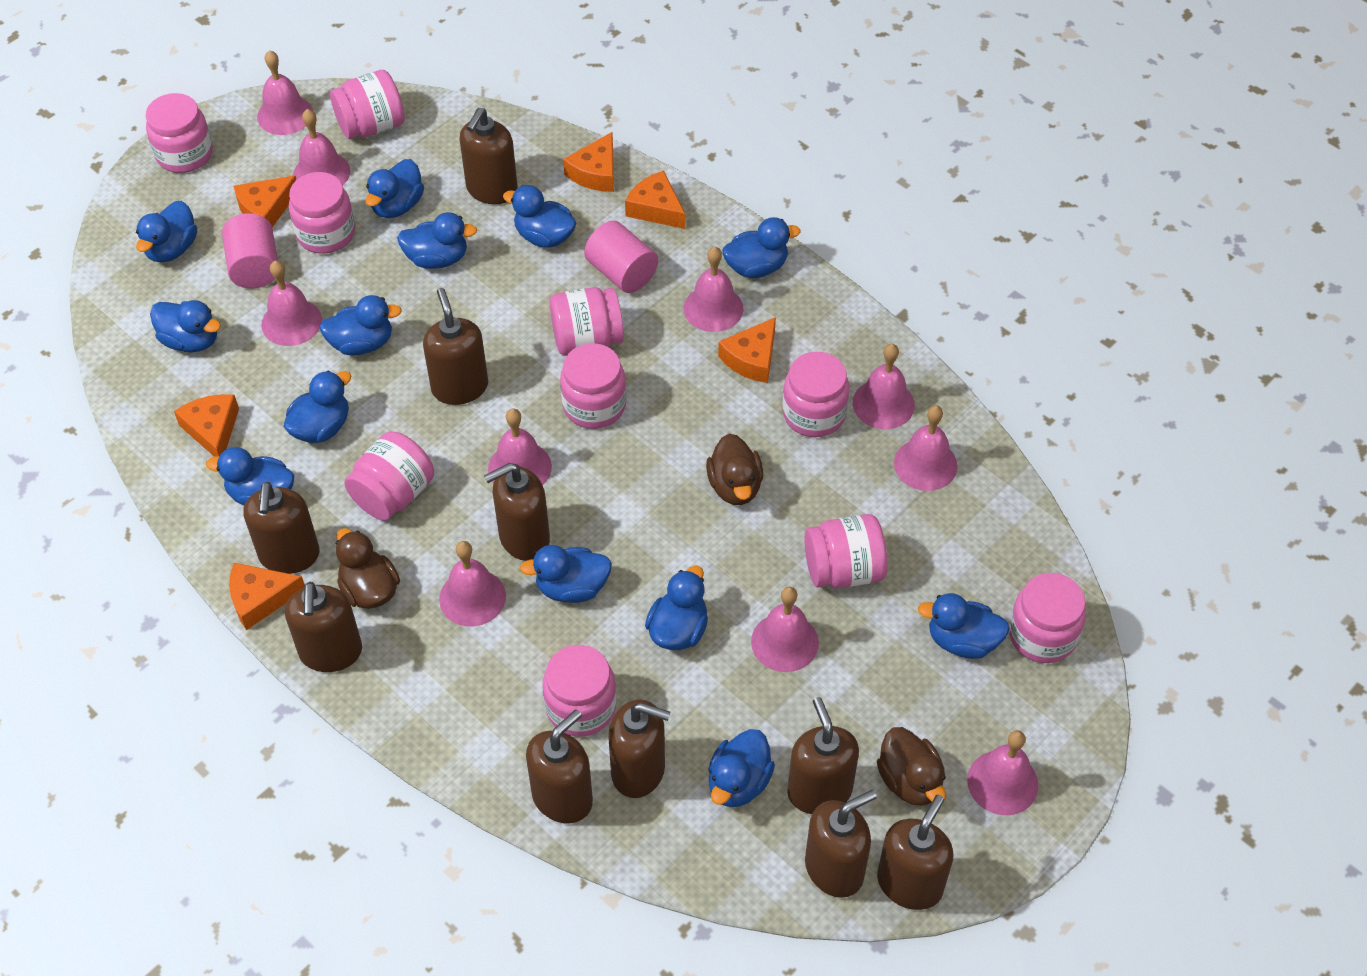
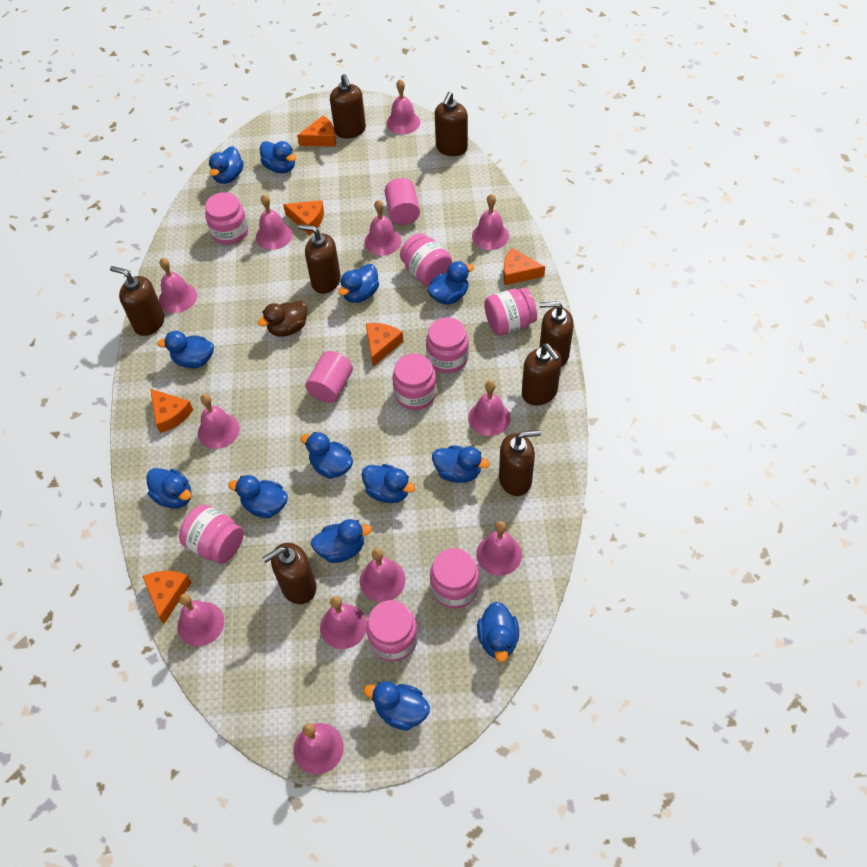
brown duck: [335,528,400,609] [706,433,763,505] [877,727,946,806] = 3 -> [258,301,308,336] = 1
brown soap dispenser: [243,482,320,574] [285,582,362,672] [423,288,488,405] [460,108,518,204] [484,463,550,561] [526,709,593,823] [609,699,670,798] [787,697,859,814] [805,790,877,898] [877,795,953,910] = 10 -> [110,266,165,336] [262,543,316,604] [298,224,341,294] [330,74,366,139] [435,92,468,156] [499,430,541,496] [522,343,561,406] [539,301,574,367] = 8
pink bell: [257,50,313,135] [261,261,322,346] [293,109,350,185] [439,541,506,626] [488,408,552,485] [684,247,743,332] [751,587,819,672] [853,344,915,429] [894,405,958,491] [967,730,1038,815] = 10 -> [159,258,197,313] [177,593,224,646] [198,394,240,449] [256,194,293,250] [293,723,344,774] [320,596,367,649] [360,548,406,602] [364,200,401,256] [386,79,420,135] [468,380,510,436] [472,194,509,250] [476,521,522,576] = 12
pink jar: [146,93,213,173] [289,172,355,254] [330,70,405,139] [344,432,434,521] [543,645,616,737] [550,287,624,356] [560,343,626,429] [782,352,850,437] [805,514,887,588] [1009,573,1086,663] = 10 -> [179,505,244,564] [205,192,248,245] [366,600,418,661] [393,354,437,410] [400,233,452,286] [426,317,469,373] [430,548,479,609] [484,288,537,336] = 8

